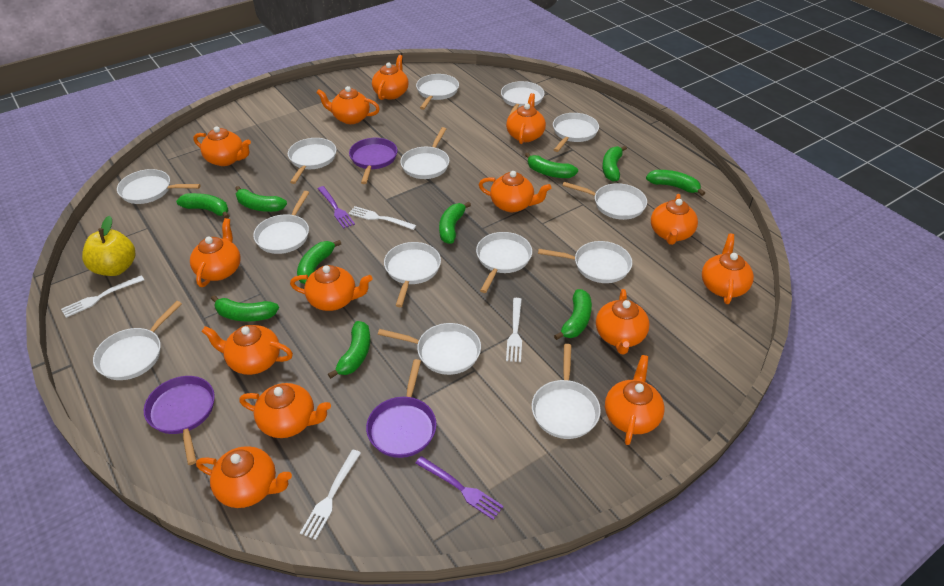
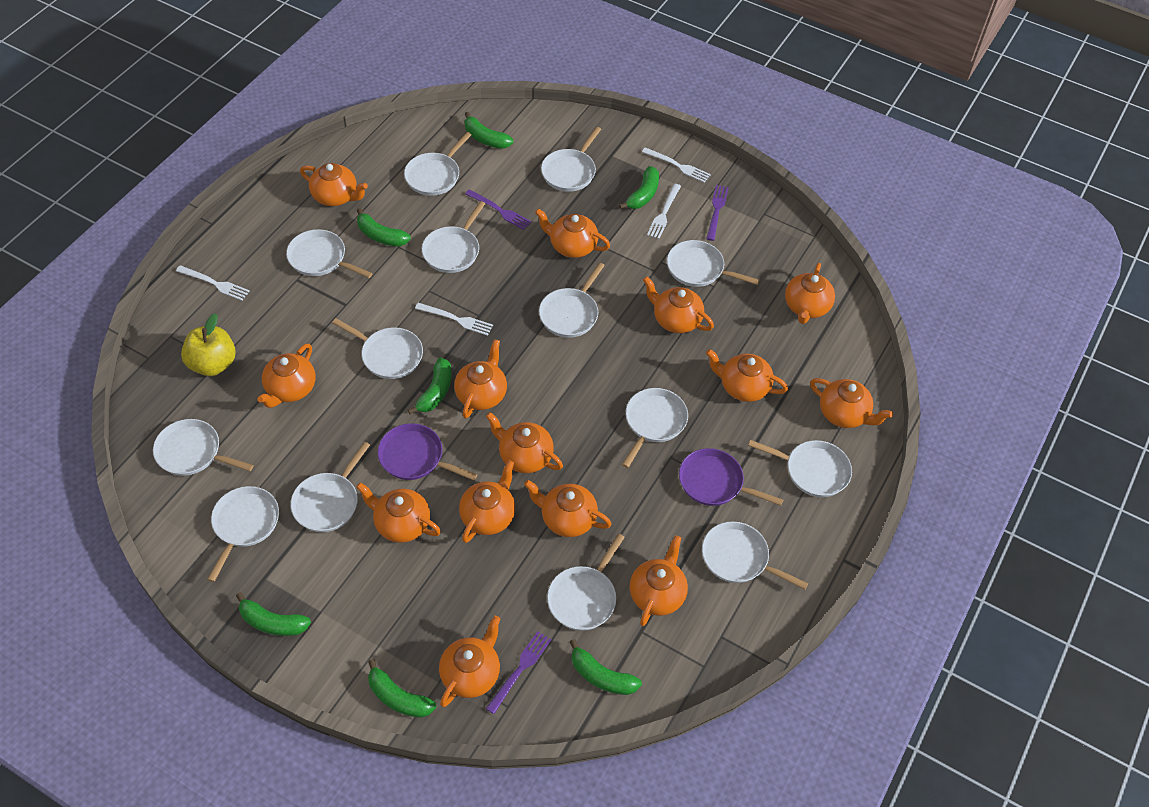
green banana: [176,193,229,219] [211,295,279,321] [235,186,287,212] [297,240,341,284] [328,321,370,379] [439,202,471,244] [525,153,578,178] [554,289,592,340] [602,145,627,182] [646,170,705,196] = 10 -> [236,592,311,636] [357,208,411,246] [368,659,436,718] [408,357,452,414] [465,112,513,149] [570,639,642,695] [619,166,659,209] = 7
purple fork: [318,186,355,229] [415,456,504,520] = 2 -> [465,189,532,230] [486,631,551,714] [706,185,729,241] = 3
purple pan: [144,376,215,465] [349,138,398,184] [366,359,437,458] = 3 -> [377,423,477,480] [679,448,783,506] = 2

